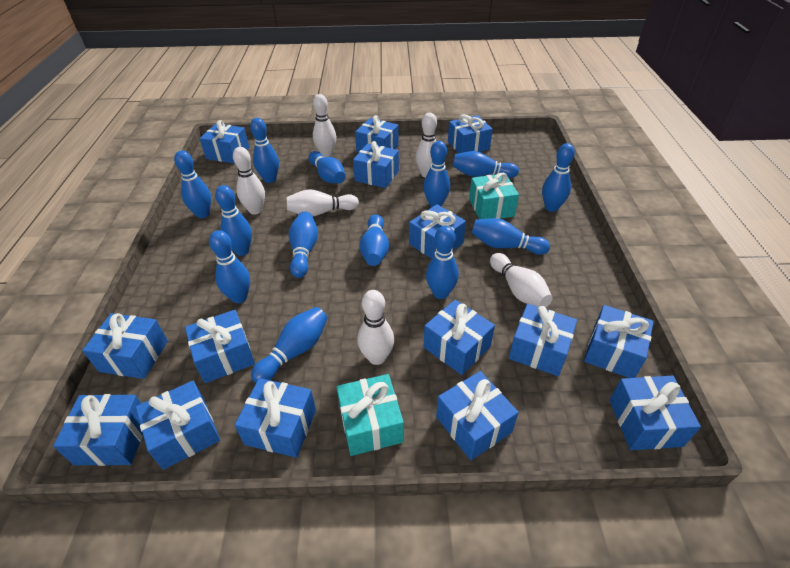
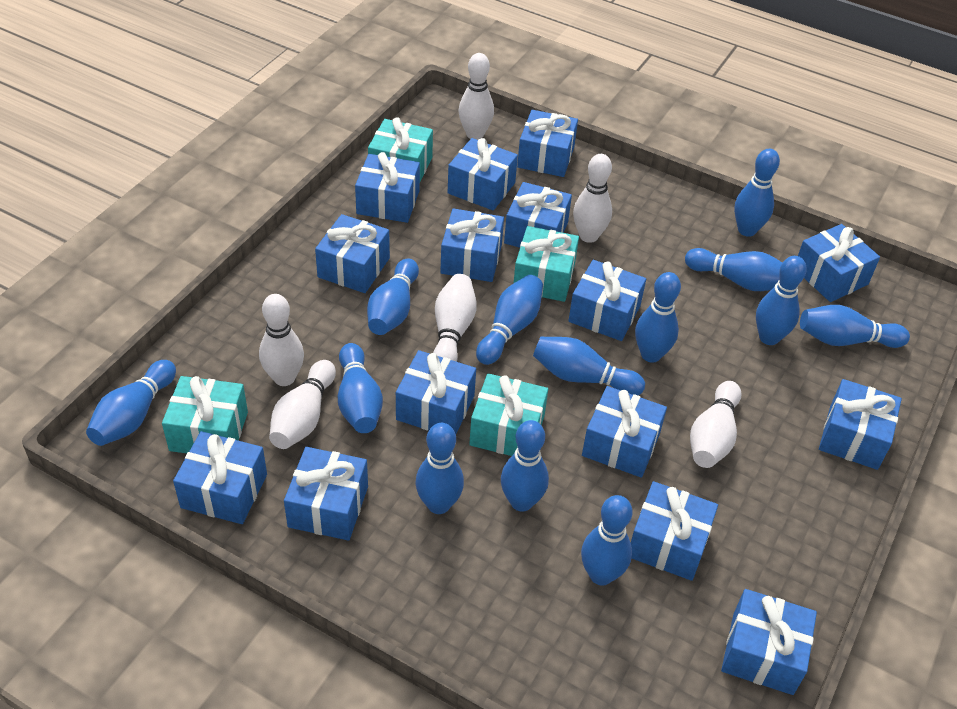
turquoise gift: [336,374,404,456] [469,173,519,219] = 2 -> [162,376,248,453] [368,117,433,181] [469,373,548,456] [514,226,579,302] = 4

